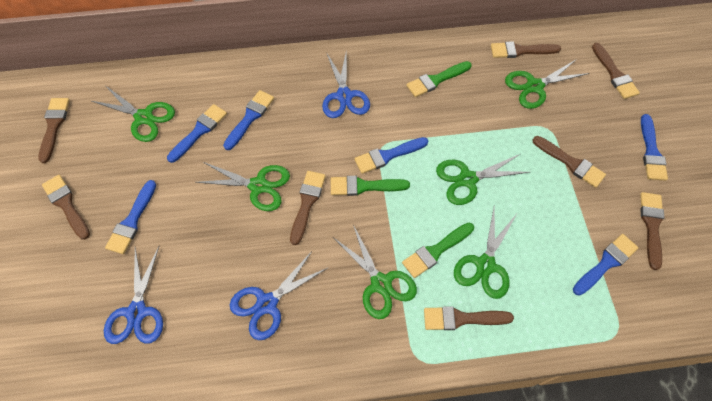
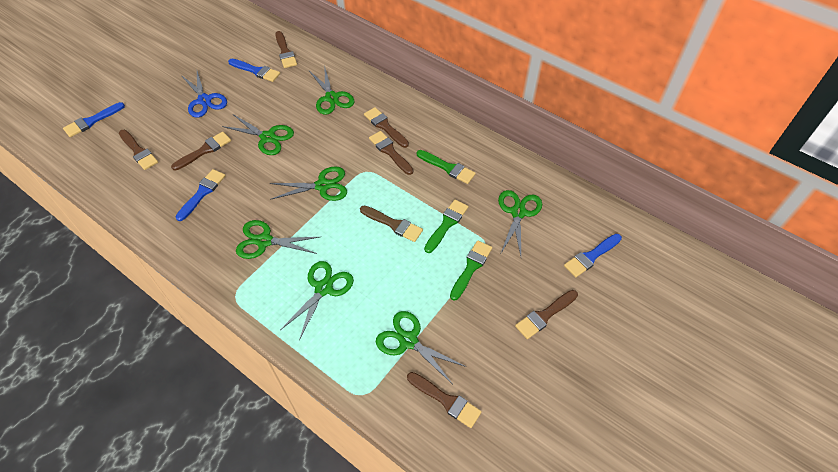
blue brush: [105,180,156,254] [167,104,227,163] [223,90,274,150] [355,137,428,174] [573,234,638,296] [641,114,668,181] = 6 -> [63,102,125,137] [176,169,226,221] [228,59,280,82] [564,234,622,277] = 4
blue scissors: [104,246,163,344] [230,250,329,340] [322,49,370,118] = 3 -> [181,71,227,118] = 1
green scissors: [92,85,175,142] [195,162,290,211] [333,225,417,319] [436,154,530,205] [454,208,517,299] [505,59,589,109] = 6 -> [222,115,294,155] [236,220,320,259] [270,166,347,201] [280,261,354,340] [309,65,354,115] [376,311,466,383] [498,190,542,256] = 7

